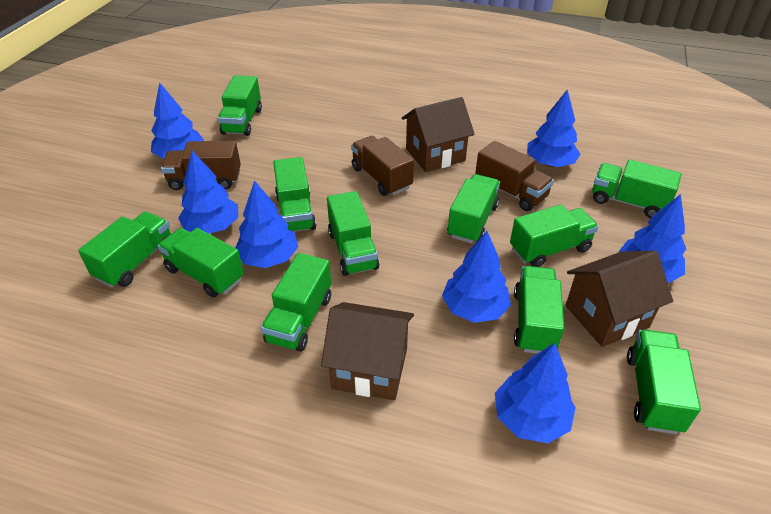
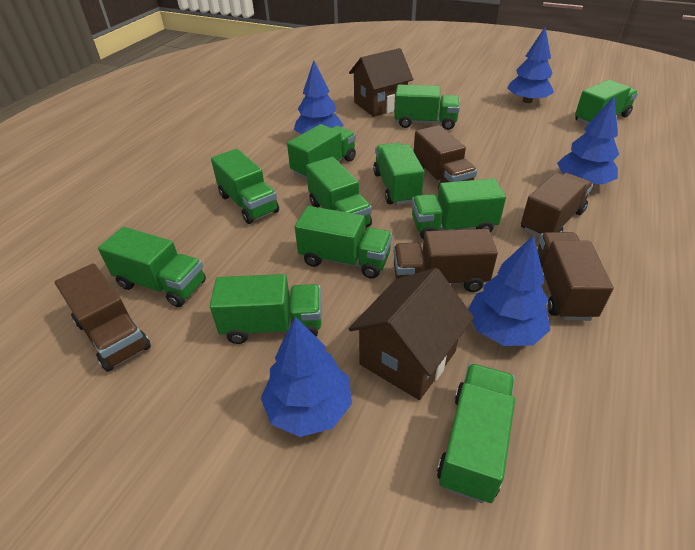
blue tree: [151,82,204,159] [178,151,238,234] [236,180,298,268] [442,231,511,323] [495,343,576,443] [527,89,580,167] [619,194,686,283] = 7 -> [261,316,352,437] [294,60,343,134] [468,235,550,346] [507,27,554,103] [557,97,619,184] = 5
brown house: [321,302,414,400] [402,97,475,172] [566,250,673,347] = 3 -> [348,268,474,400] [349,48,413,117] = 2
brown truck: [161,141,241,190] [351,136,414,196] [475,141,554,211] = 3 -> [55,263,151,372] [393,229,498,292] [413,125,477,189] [521,173,593,237] [537,232,614,321] = 5

